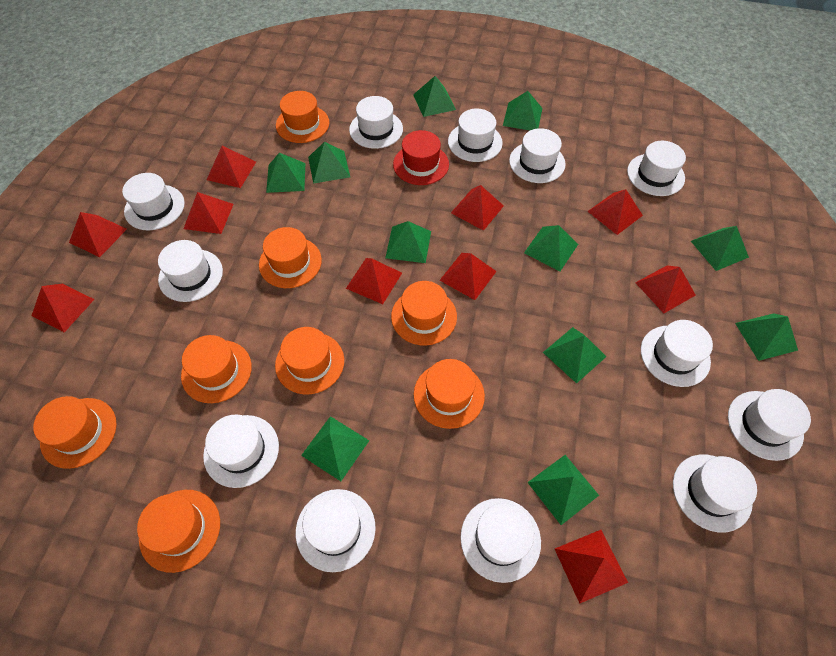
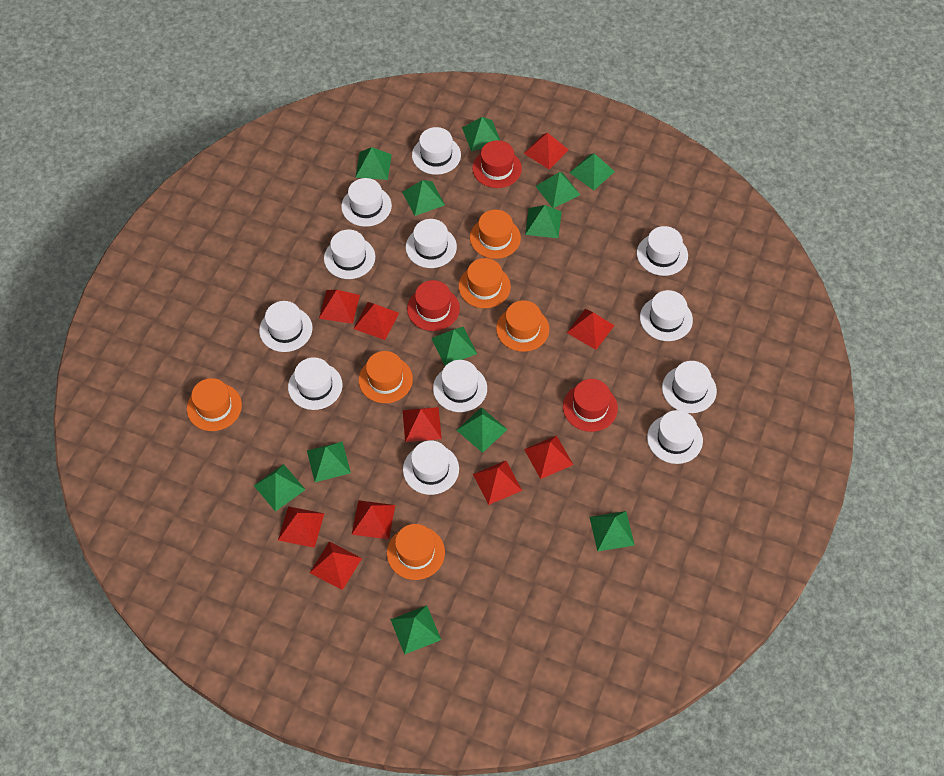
green pyramid: [266,153,306,193] [301,416,369,481] [308,142,350,184] [385,221,431,263] [413,76,456,117] [503,91,542,130] [524,225,578,271] [527,455,599,525] [543,327,607,384] [691,226,749,271] [735,313,798,361] = 11 -> [254,464,306,512] [307,442,351,482] [355,147,392,180] [390,605,441,655] [402,180,445,216] [431,327,477,366] [457,407,508,453] [462,117,501,151] [525,205,562,238] [536,172,580,208] [569,153,615,190] [590,511,635,551] = 12
orange hat: [33,396,117,469] [137,490,220,573] [181,335,252,403] [259,227,322,288] [275,327,344,394] [276,91,329,143] [391,281,457,345] [414,359,485,429] = 8 -> [187,378,242,431] [359,351,413,403] [387,524,445,580] [459,258,511,308] [470,210,521,259] [496,300,549,352] = 6
red hat: [393,130,449,185] = 1 -> [407,280,460,331] [472,140,522,188] [563,379,618,432] = 3

